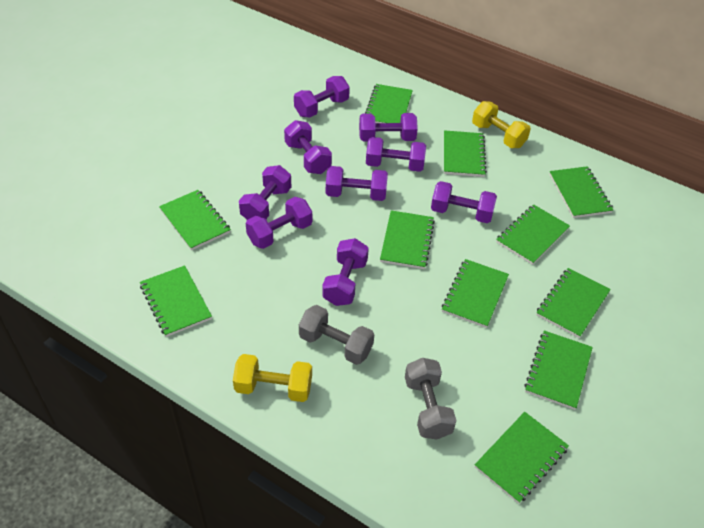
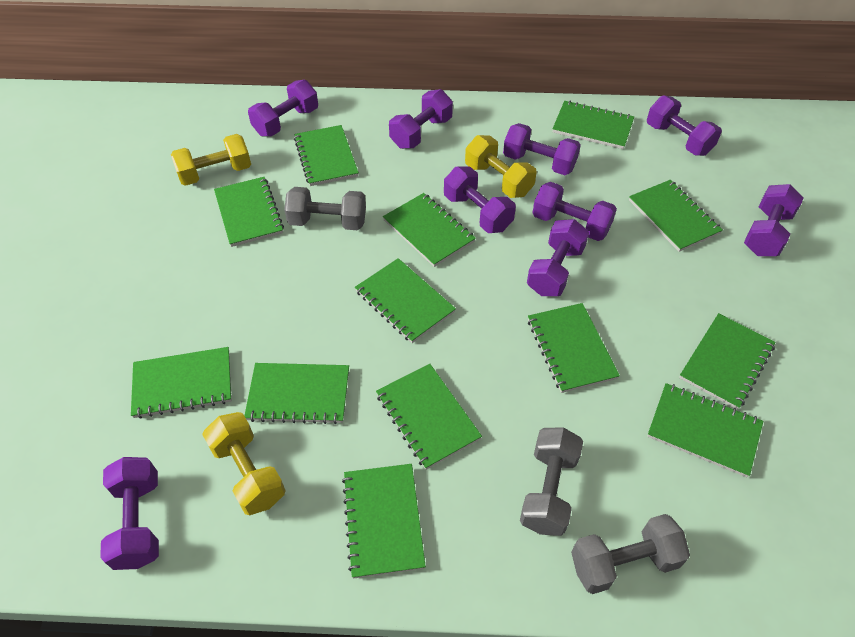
green notebook: [140,265,212,337] [159,190,231,250] [365,84,413,123] [380,210,435,269] [442,259,509,328] [444,130,487,177] [475,412,569,504] [496,204,570,265] [525,331,593,410] [536,268,611,338] [549,166,613,218] = 11 -> [131,347,232,419] [214,177,284,247] [244,363,349,424] [294,125,359,186] [342,464,426,578] [355,258,456,343] [376,364,482,470] [383,193,476,267] [528,303,620,393] [553,101,634,149] [629,180,723,252] [647,383,763,477] [679,313,775,409] = 13
grey dumbbell: [299,305,374,365] [405,358,456,440] = 2 -> [284,187,366,230] [520,427,583,536] [571,514,690,594] = 3
yellow dumbbell: [233,354,312,402] [472,101,531,148] = 2 -> [171,134,251,186] [202,412,286,515] [465,135,537,198] = 3

